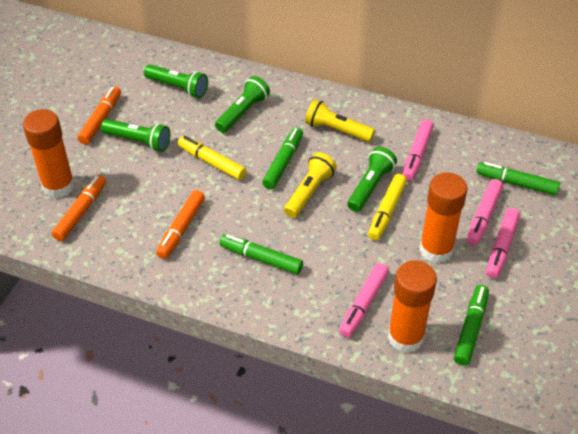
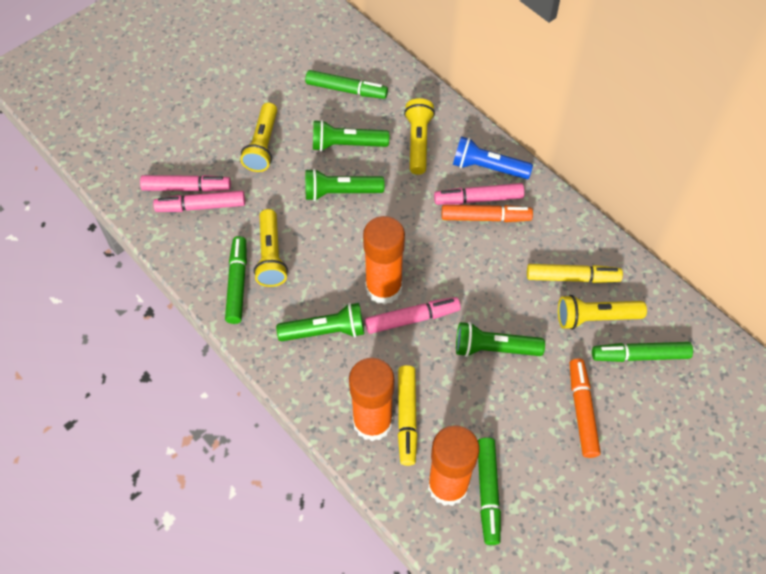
blue flashlight: none = 0 -> [453,137,533,179] = 1
orange marker: [52,175,106,241] [77,86,121,145] [156,190,205,259] = 3 -> [442,205,533,222] [570,358,601,458] = 2
yellow flashlight: [284,152,337,218] [305,99,375,142] = 2 -> [240,102,277,172] [254,209,288,287] [404,98,435,175] [558,295,647,330] = 4

